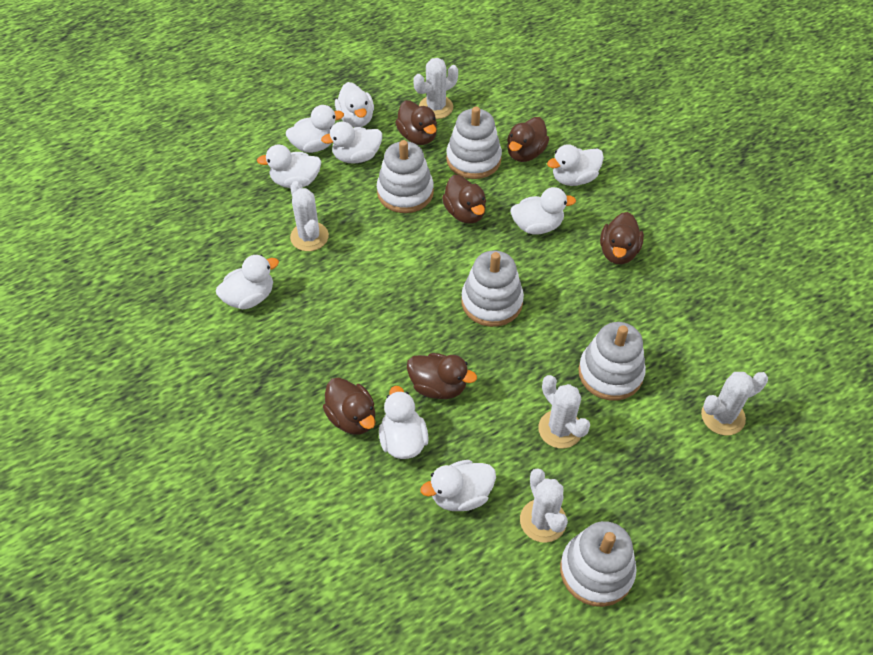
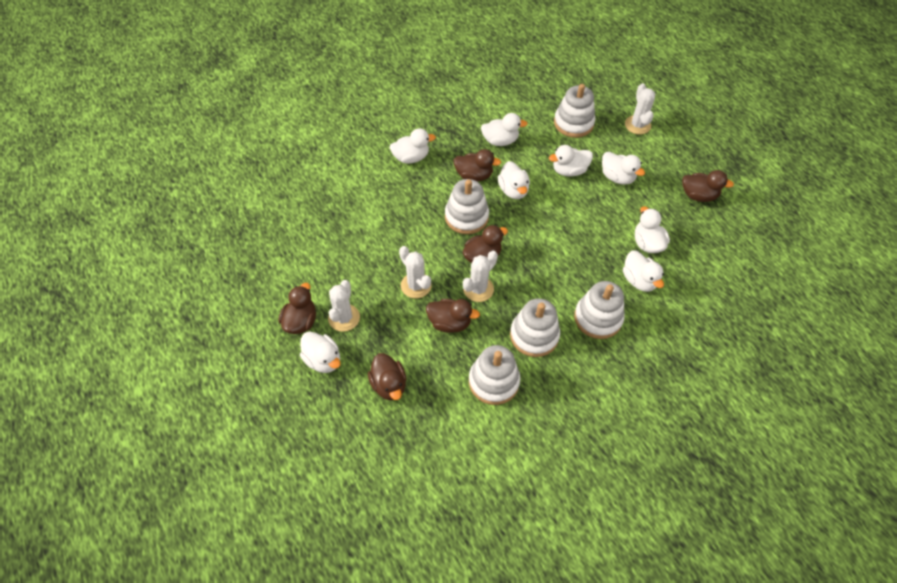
white cactus: [290,181,329,251] [413,58,458,119] [520,468,568,543] [538,375,590,448] [701,372,768,435] = 5 -> [328,280,360,332] [399,246,432,298] [463,251,498,302] [625,83,655,134] = 4
white duck: [216,255,279,309] [257,145,321,188] [286,105,344,153] [321,121,382,164] [335,82,374,127] [379,386,429,459] [421,460,496,511] [510,187,576,235] [547,144,604,186] = 9 -> [300,331,341,373] [390,128,436,164] [481,113,528,146] [498,161,530,199] [549,145,593,177] [602,152,645,185] [623,250,664,292] [635,206,670,253] = 8

